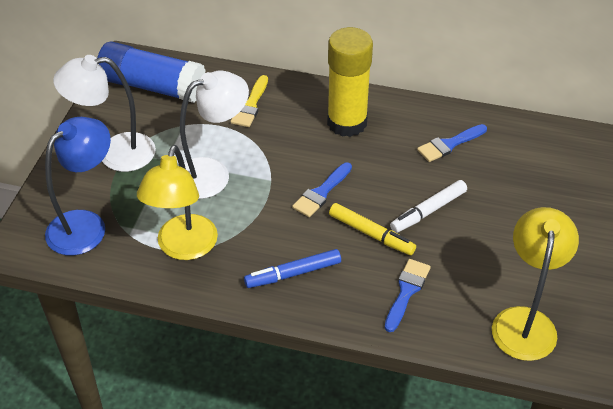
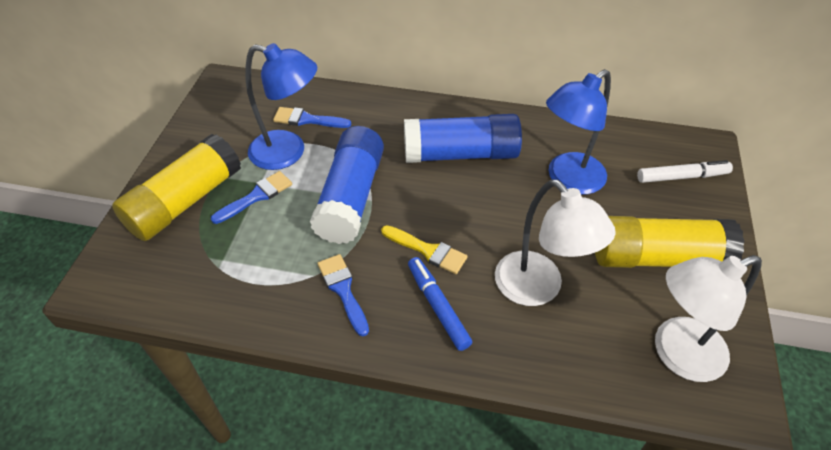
blue glue stick: [97,41,206,103] = 1 -> [310,126,384,244] [404,114,522,163] = 2
blue lamp: [45,117,111,256] = 1 -> [245,43,317,170] [546,69,611,195] = 2
yellow glue stick: [327,27,373,137] = 1 -> [112,134,241,241] [595,216,744,268] = 2
yellow lamp: [137,145,218,260] [492,207,579,361] = 2 -> none = 0
yellow marker: [329,203,416,255] = 1 -> none = 0

